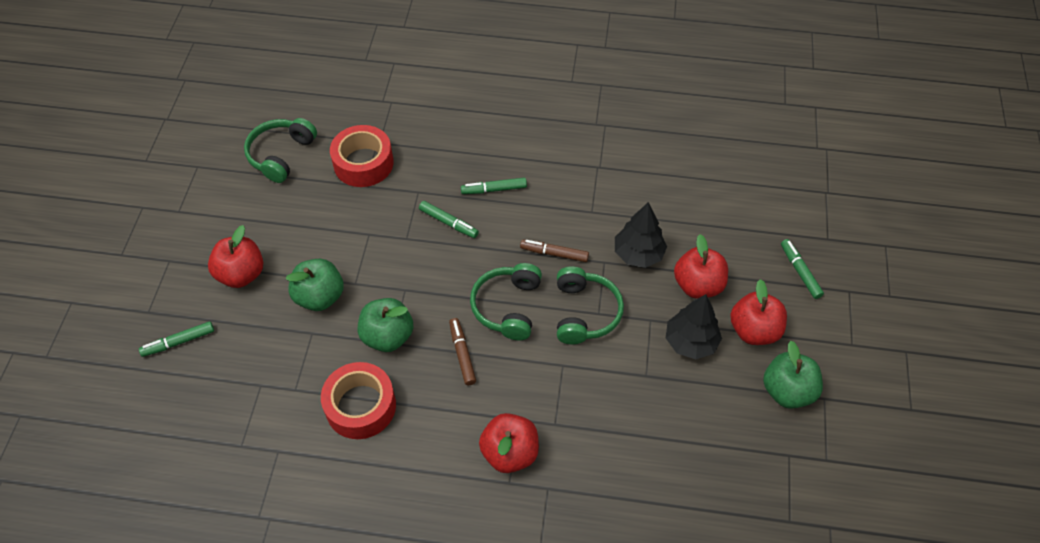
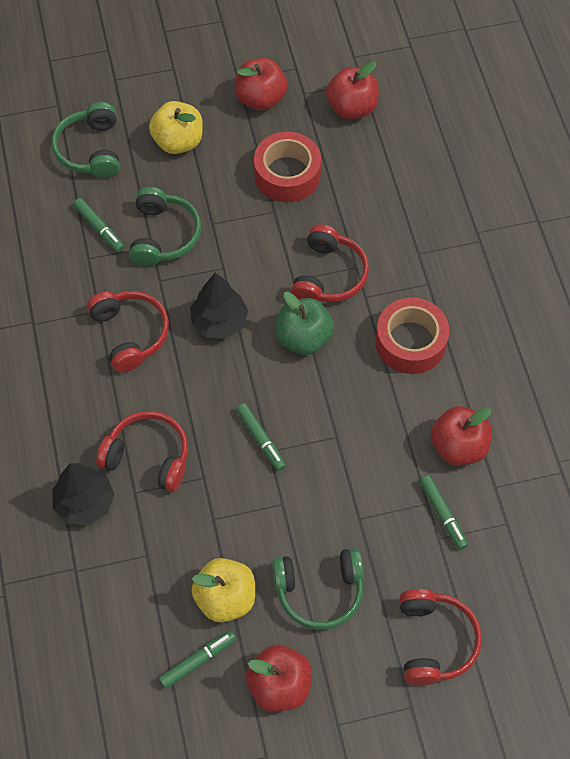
brown marker: [449,318,476,385] [520,240,589,262] = 2 -> none = 0
green apple: [286,259,344,311] [358,298,413,352] [763,341,823,409] = 3 -> [276,292,334,355] = 1
red headphones: none = 0 -> [87,291,169,373] [96,411,188,492] [291,224,369,302] [399,589,482,685] = 4
yellow apple: none = 0 -> [149,101,203,154] [192,558,255,623] = 2

